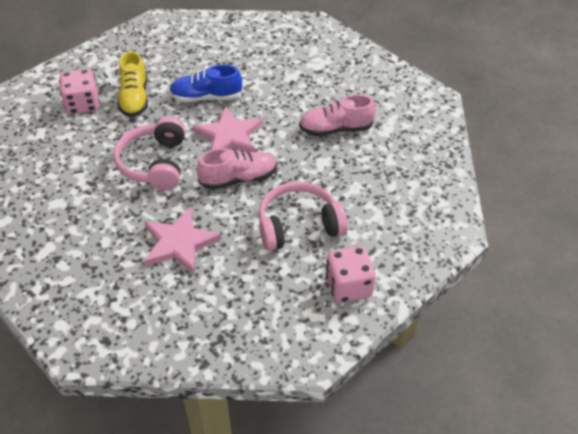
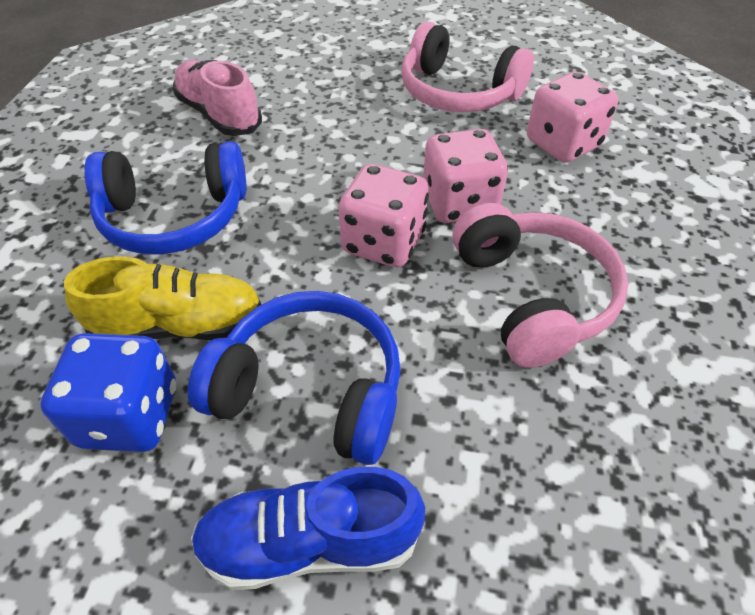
blue dice: none = 0 -> [40,333,176,452] = 1
blue headphones: none = 0 -> [85,141,246,254] [188,291,401,465] = 2
pink dice: [59,69,100,115] [326,246,376,303] = 2 -> [338,164,429,268] [423,129,508,223] [527,72,618,162] = 3
pink shoe: [197,148,277,190] [299,94,376,136] = 2 -> [173,60,262,136] = 1
pink star: [144,206,222,274] [193,106,263,153] = 2 -> none = 0

